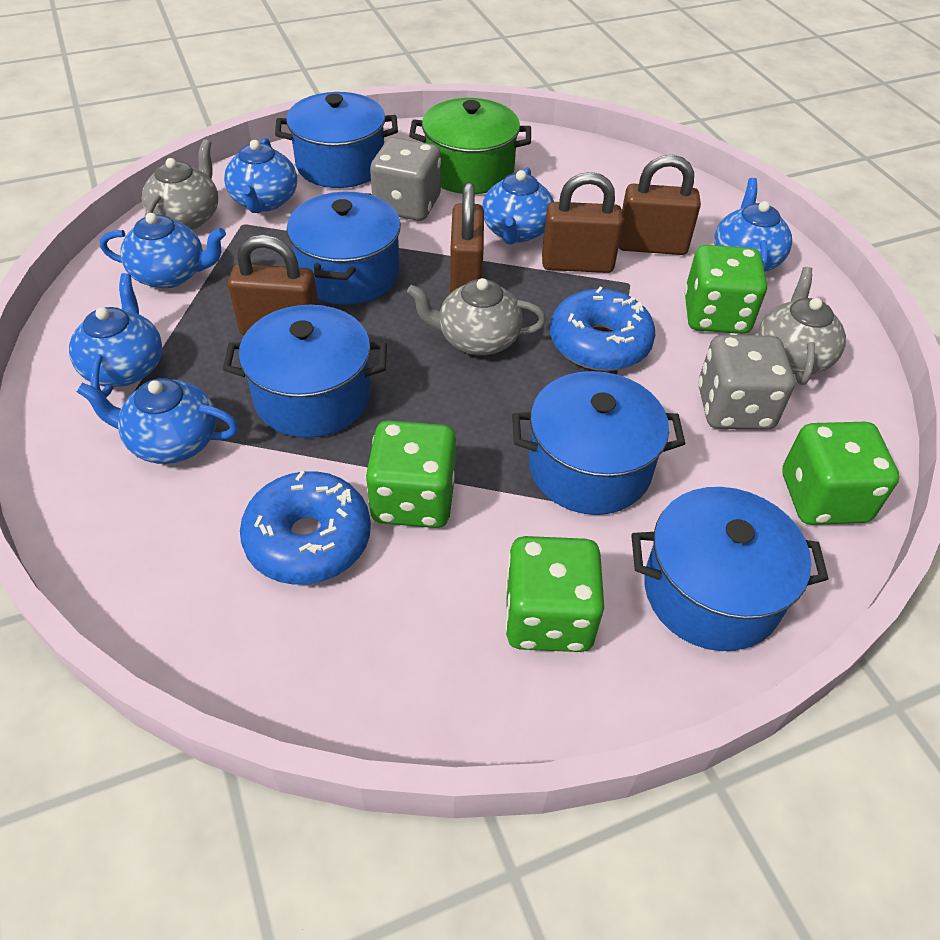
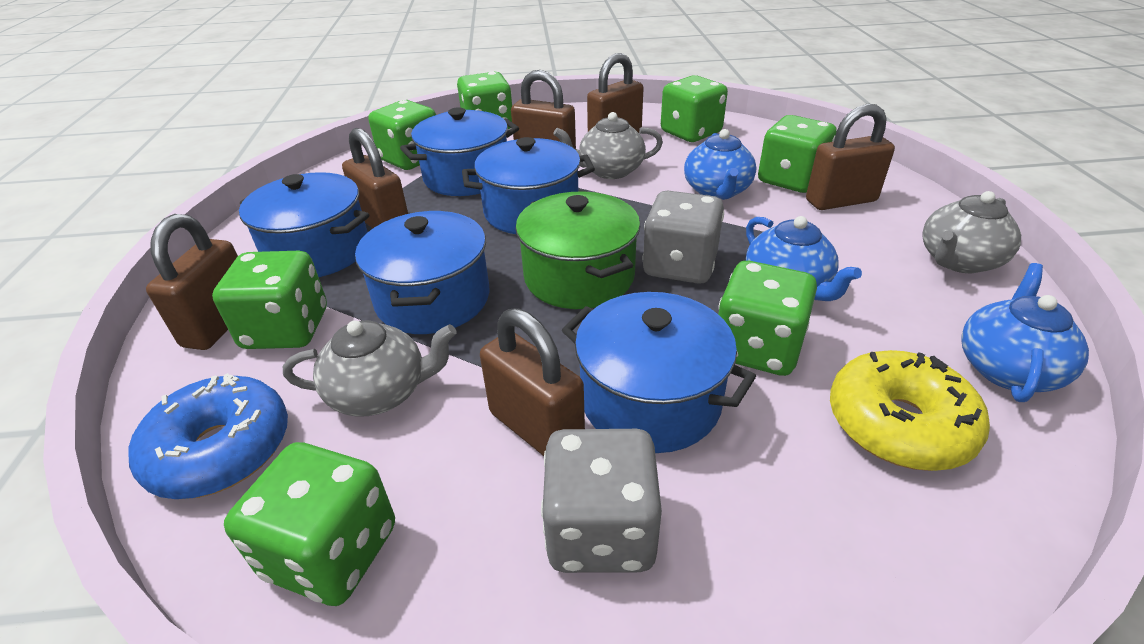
blue donut: [240,471,371,585] [550,286,655,371] = 2 -> [128,373,288,499] = 1
blue teapot: [69,273,162,397] [77,378,238,464] [100,213,226,288] [224,138,297,213] [482,167,554,245] [714,178,792,272] = 6 -> [684,129,756,200] [746,216,862,301] [961,263,1089,402] = 3
brown padlock: [228,235,318,335] [450,182,484,293] [542,172,623,273] [619,155,701,255] = 4 -> [146,214,238,350] [342,128,408,228] [480,308,585,456] [511,70,576,149] [587,53,644,133] [806,104,895,210] = 6
green dice: [365,420,456,528] [505,536,604,652] [684,245,767,334] [782,422,899,525] = 4 -> [212,251,327,349] [224,442,395,606] [368,100,436,170] [457,72,512,129] [661,75,728,142] [718,261,817,376] [758,115,837,193] = 7
yellow donut: none = 0 -> [830,350,990,471] = 1

